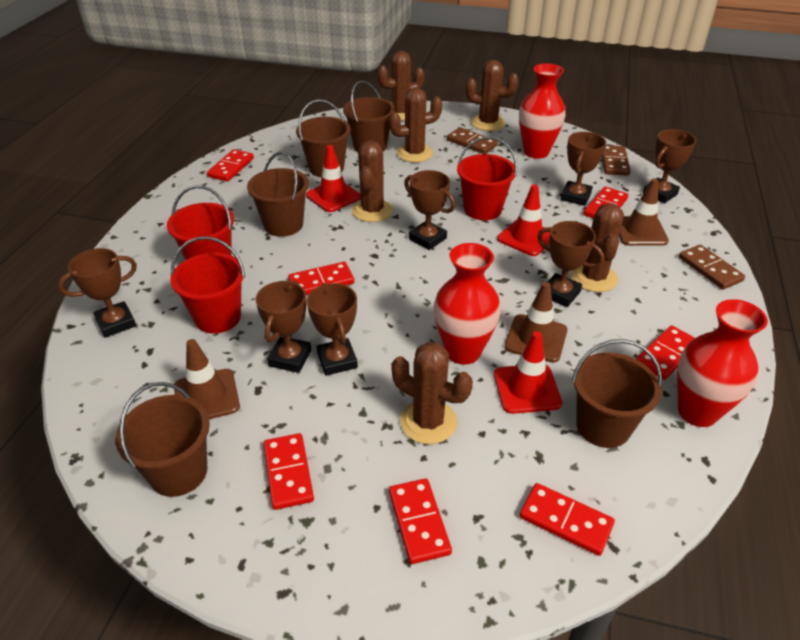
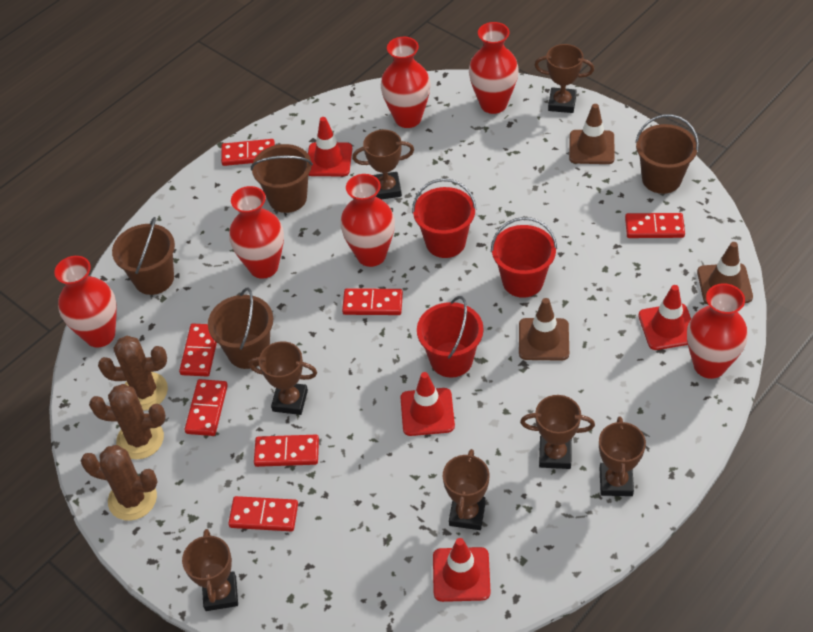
brown bucket: [115,382,210,497] [247,151,309,237] [296,99,351,177] [343,81,395,152] [572,339,662,448] = 5 -> [112,217,175,295] [208,288,273,369] [251,144,313,213] [635,114,699,194] = 4
brown cactus: [352,141,393,222] [377,51,424,121] [389,88,442,162] [391,342,473,444] [466,60,519,131] [571,203,624,292] = 6 -> [81,445,157,521] [89,384,166,460] [98,336,168,411] = 3
brown domino: [447,127,498,154] [602,145,631,176] [679,245,745,290] = 3 -> none = 0
red traffic cone: [306,145,361,212] [494,331,562,414] [497,184,550,256] = 3 -> [308,117,352,176] [400,372,455,436] [433,538,491,602] [638,285,691,350] = 4
red vase: [434,243,501,365] [519,63,566,159] [677,299,768,427] = 3 -> [54,256,117,347] [229,186,284,279] [340,174,395,267] [381,37,431,128] [469,22,519,114] [687,283,748,379] = 6

